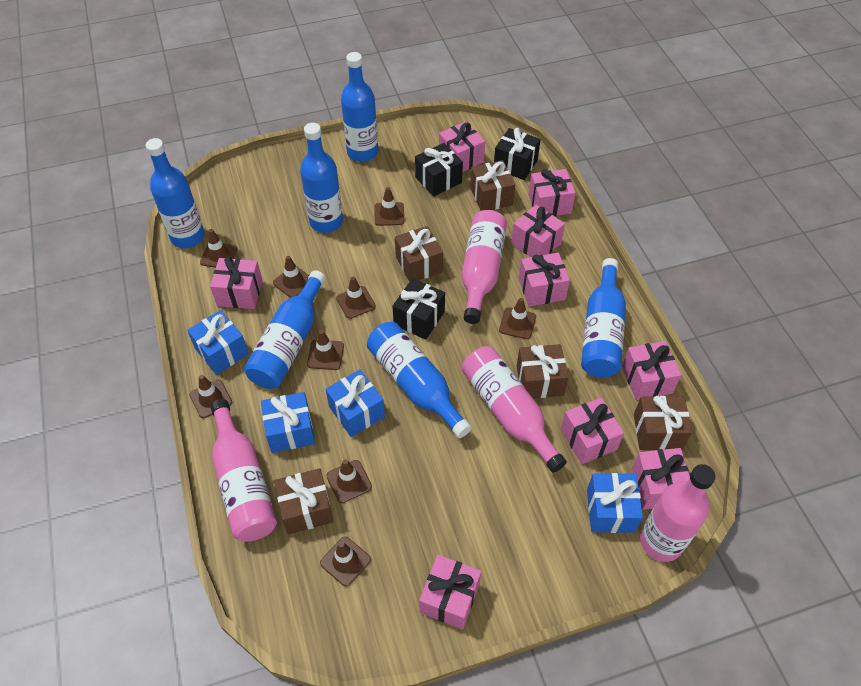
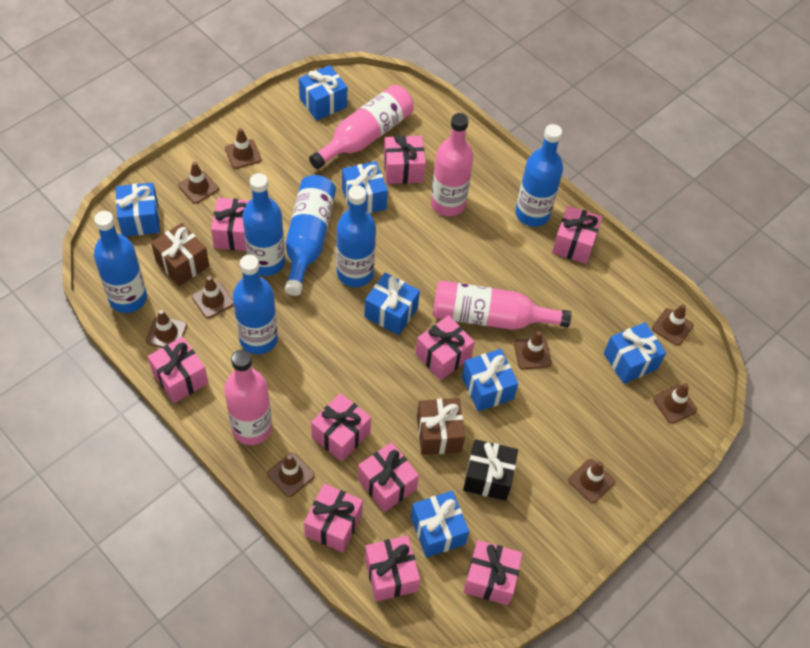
black gift: [392,278,445,340] [415,143,463,197] [494,128,541,180] = 3 -> [463,439,518,501] = 1
blue gift: [187,310,249,375] [261,392,315,453] [325,369,385,437] [587,473,643,533] = 4 -> [116,183,160,236] [299,65,347,121] [342,161,388,214] [364,272,420,335] [411,491,469,558] [462,349,518,411] [604,322,666,384] = 7
brown gift: [275,468,333,534] [395,226,443,282] [470,160,515,211] [516,344,569,398] [634,396,692,450] = 5 -> [151,223,209,286] [417,398,465,455] = 2
pink gift: [210,257,263,309] [419,555,481,629] [439,121,485,172] [511,205,565,257] [519,253,570,307] [528,169,576,216] [561,397,624,464] [622,341,681,400] [631,448,690,510] = 9 -> [148,336,208,403] [211,198,250,251] [304,484,363,553] [311,393,371,462] [358,442,419,512] [365,536,420,602] [384,134,426,184] [415,315,475,381] [464,540,523,605] [552,206,602,264] = 10

